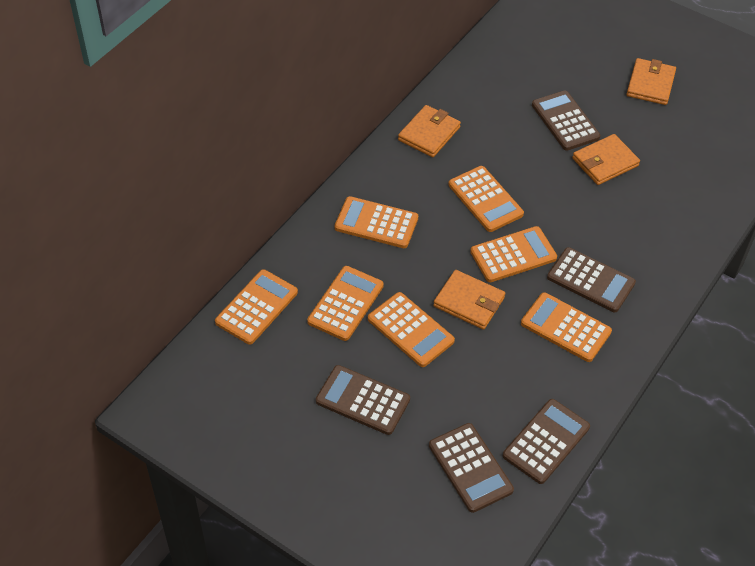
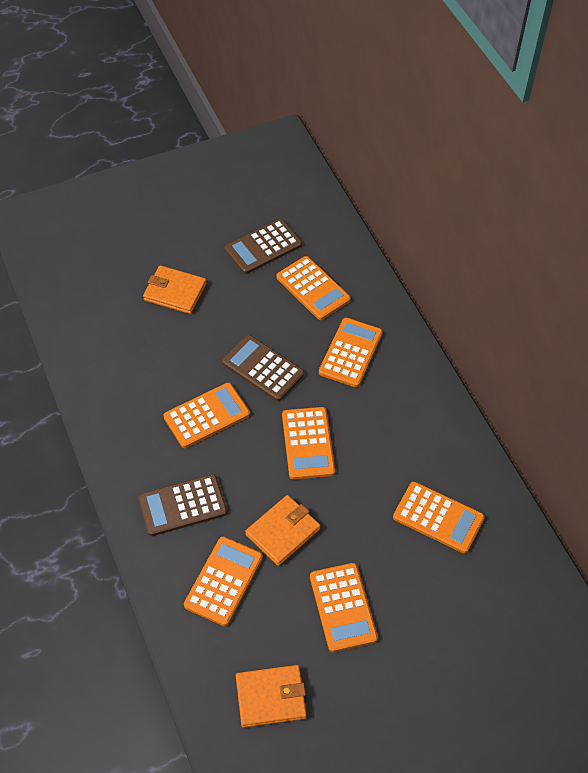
brown calculator: [316,365,410,435] [429,423,514,513] [503,399,590,484] [532,90,600,150] [547,247,636,312] = 5 -> [138,474,227,536] [222,335,304,401] [225,219,302,274] = 3
orange wallet: [398,105,461,157] [433,270,505,330] [572,134,640,185] [626,58,676,105] = 4 -> [143,265,207,314] [236,665,307,728] [245,495,321,566] = 3

